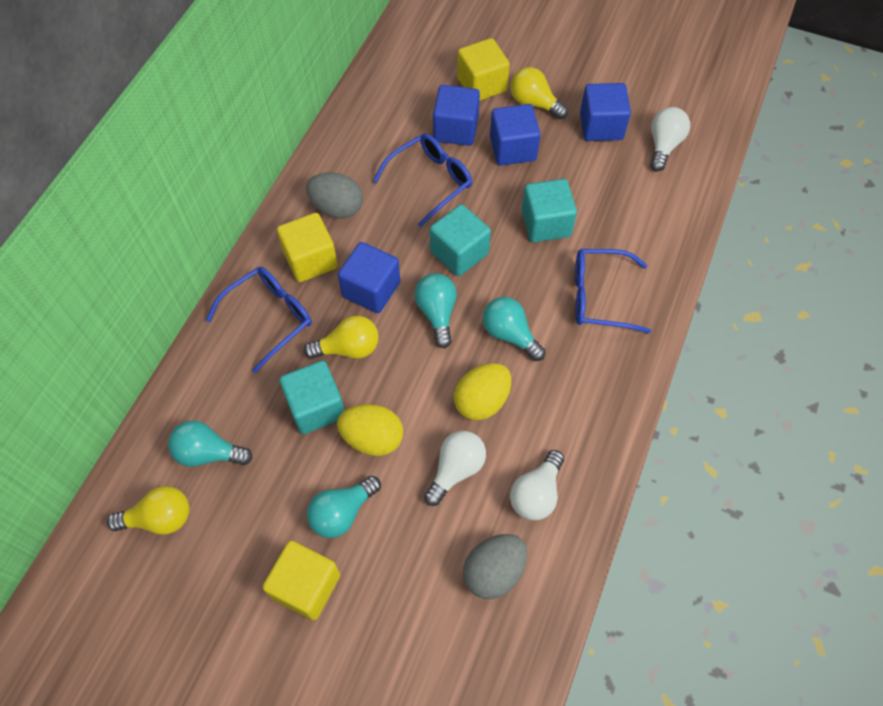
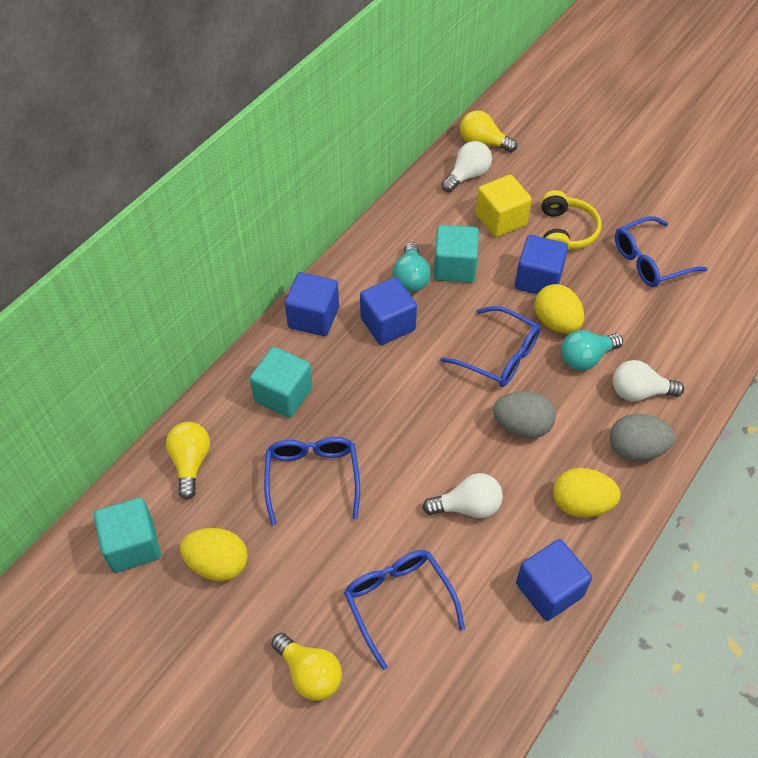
blue glasses: [206,267,312,373] [373,134,472,227] [575,249,651,333] = 3 -> [264,437,360,525] [344,550,465,670] [440,306,540,387] [615,216,708,287] = 4
turquoise light bulb: [168,420,253,467] [307,476,381,538] [414,273,457,348] [483,297,546,361] = 4 -> [392,242,431,292] [561,330,623,371] = 2
yellow cube: [262,541,340,621] [277,213,338,282] [457,38,510,101] = 3 -> [476,175,532,237] = 1
yellow egg: [337,404,403,456] [454,363,511,420] = 2 -> [180,528,248,581] [534,284,584,334] [553,468,621,518] = 3
yellow headphones: none = 0 -> [541,190,602,250] = 1

